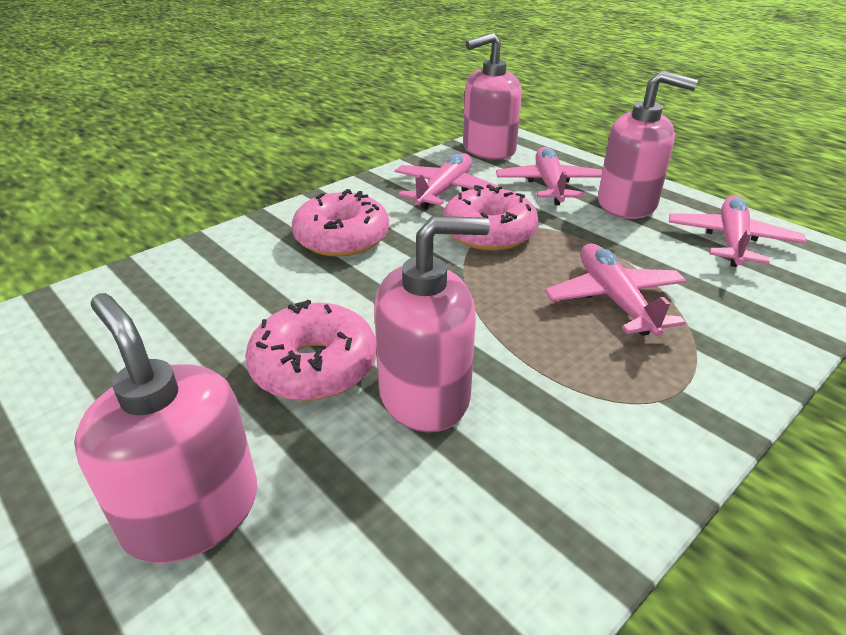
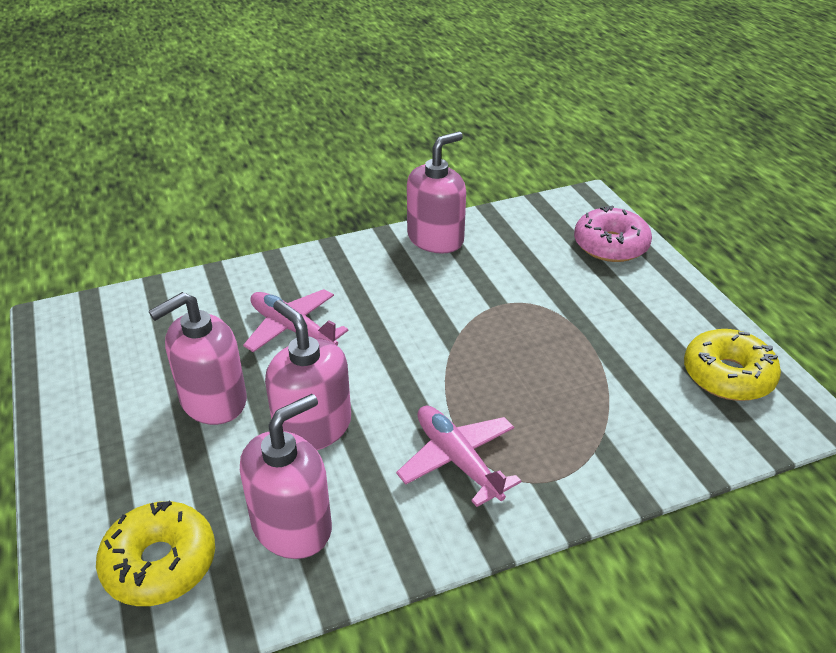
pink donut: [245,300,377,401] [292,189,389,257] [443,185,538,251] = 3 -> [574,206,652,262] = 1
pink plane: [395,153,499,209] [496,147,603,205] [545,244,687,337] [669,195,806,267] = 4 -> [243,289,349,352] [396,406,522,507] = 2
yellow donut: none = 0 -> [96,501,215,606] [684,329,781,401] = 2

